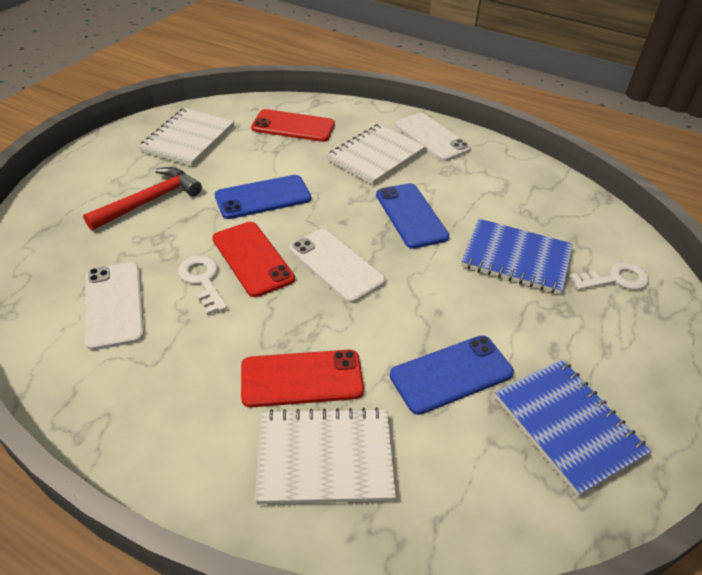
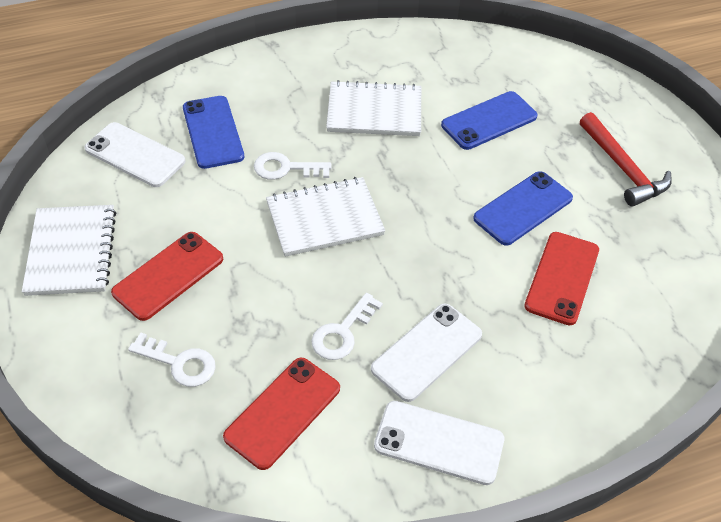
blue notebook: [461,219,573,294] [495,359,651,497] = 2 -> none = 0
white key: [178,256,227,315] [570,262,649,290] = 2 -> [128,332,216,387] [254,152,332,180] [311,293,383,360] = 3

